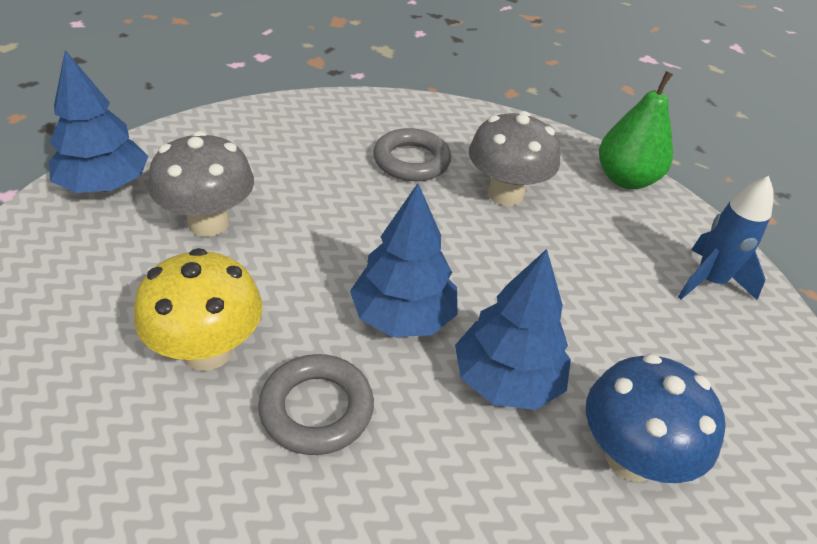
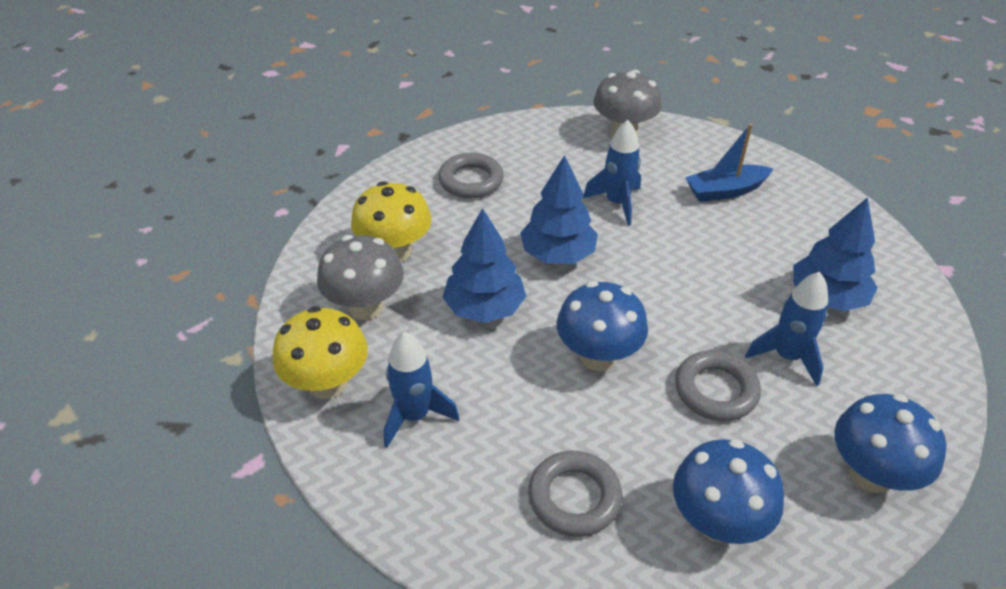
blue boat: none = 0 -> [685,124,773,202] = 1
blue mushroom: [586,353,726,483] = 1 -> [557,281,648,371] [673,439,784,544] [834,394,946,493] = 3
blue rocket: [678,176,774,300] = 1 -> [384,332,460,447] [583,120,641,226] [745,272,828,386] = 3
green pear: [599,71,673,189] = 1 -> none = 0
grey ring: [258,354,374,455] [373,128,451,181] = 2 -> [438,153,504,198] [528,451,623,537] [675,350,761,421] = 3
yellow mushroom: [134,248,262,371] = 1 -> [273,306,368,399] [351,181,431,262] = 2

